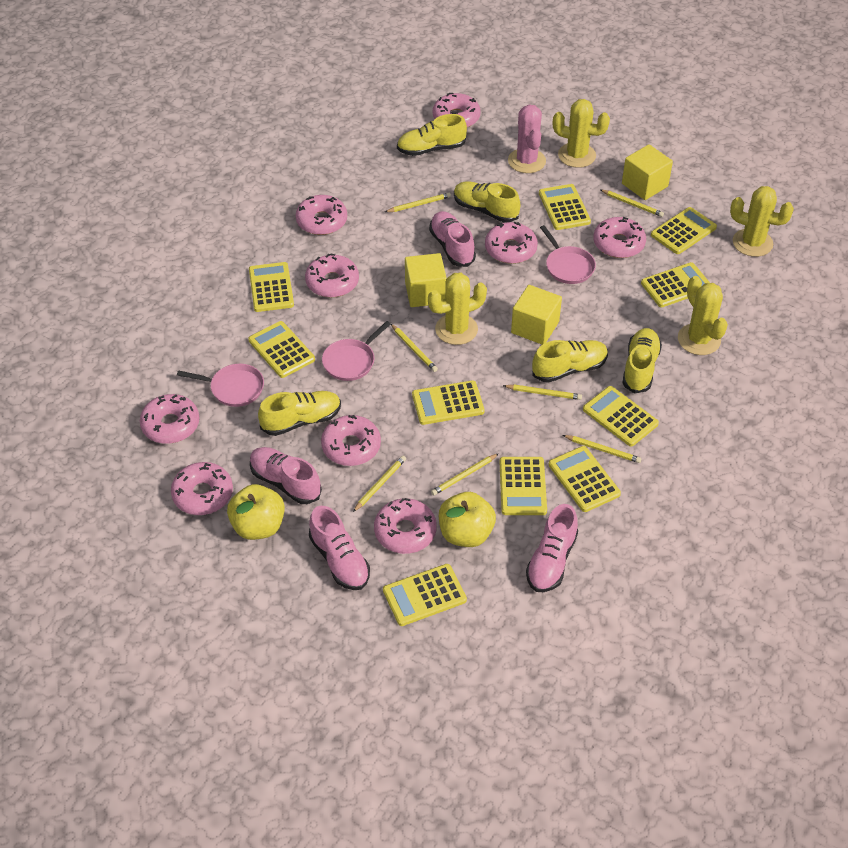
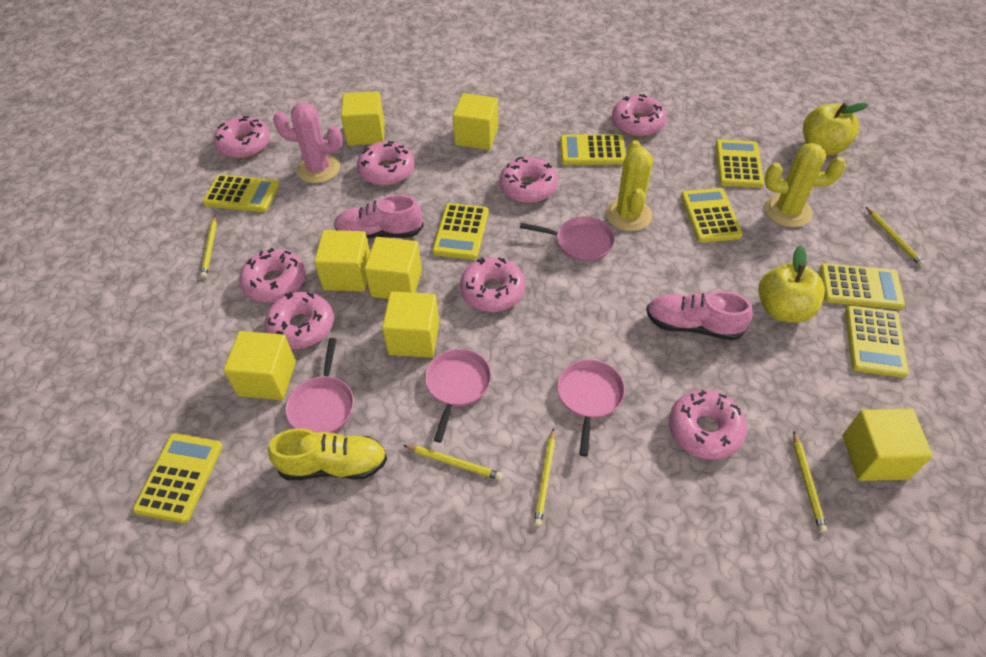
pink donut: [140,394,200,444] [171,462,233,515] [296,195,347,235] [305,253,359,297] [321,415,381,466] [374,498,437,554] [433,93,481,127] [485,222,538,264] [593,217,646,258] = 9 -> [213,116,270,159] [239,248,305,303] [265,291,334,349] [357,141,414,186] [460,257,525,312] [499,157,558,203] [612,94,667,137] [669,390,747,460] = 8
pink pan: [177,364,264,407] [322,321,391,381] [540,225,596,284] = 3 -> [285,338,354,433] [425,349,491,443] [520,216,615,262] [557,359,625,457] = 4
pink shoe: [250,447,322,504] [309,506,370,590] [429,211,476,267] [526,504,578,592] = 4 -> [334,195,424,238] [646,291,753,340] = 2
yellow cactus: [428,273,487,345] [553,99,610,168] [678,276,728,355] [730,186,794,257] = 4 -> [606,140,653,231] [765,143,846,227] = 2
yellow calculator: [248,321,315,378] [249,262,294,312] [383,564,467,626] [412,380,485,425] [500,457,547,515] [539,184,591,230] [549,446,621,512] [583,386,659,447] [641,262,710,307] [651,207,717,254] = 10 -> [133,433,223,523] [203,174,279,212] [432,203,489,260] [560,134,626,165] [681,188,743,243] [715,139,764,188] [820,263,905,309] [845,306,909,378] = 8
yellow cube: [405,253,447,307] [511,285,562,345] [622,144,673,200] = 3 -> [224,331,296,400] [314,230,370,292] [341,91,385,145] [364,237,422,299] [382,291,439,358] [453,93,498,150] [843,409,933,481] = 7
yellow pencil: [353,456,406,512] [385,193,451,212] [391,324,438,372] [431,453,499,496] [503,384,582,400] [563,435,642,463] [601,190,664,217] = 7 -> [200,215,217,278] [403,445,503,480] [534,428,555,526] [793,431,827,533] [866,207,925,267] = 5
yellow shoe: [258,391,341,436] [397,114,467,156] [454,181,520,223] [532,340,608,383] [622,328,662,393] = 5 -> [268,428,387,480] = 1

